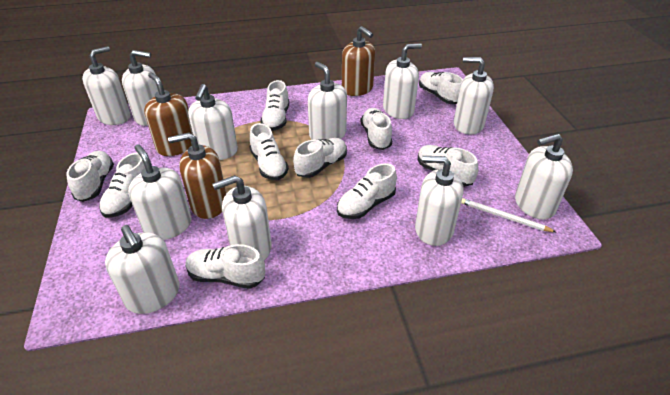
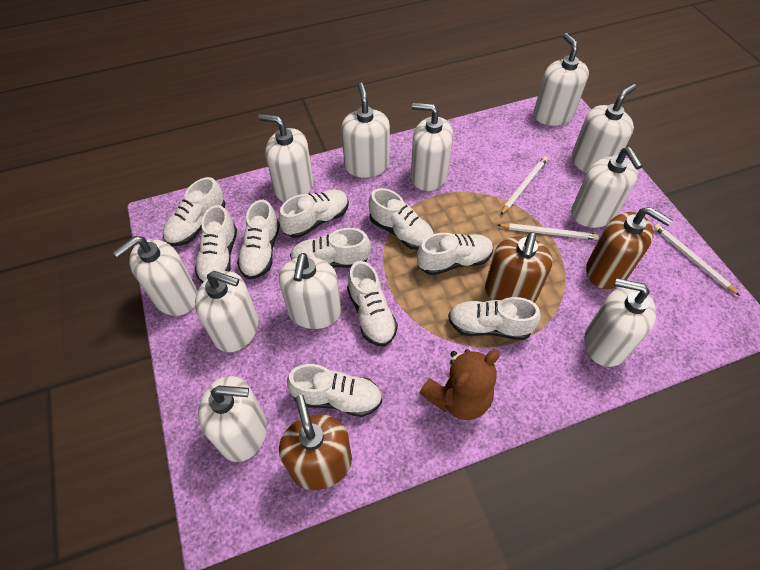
brown teddy bear: none = 0 -> [419,349,500,420] = 1
white pencil: [461,198,556,232] = 1 -> [498,223,599,240] [501,156,548,215] [654,224,740,296] = 3

